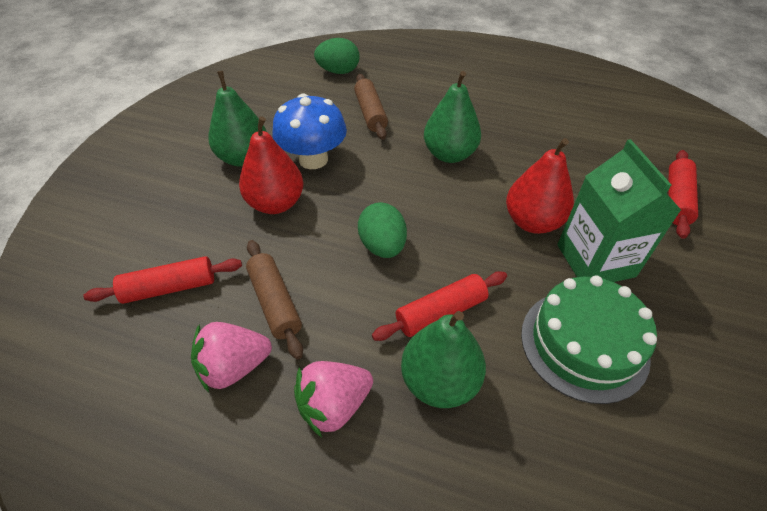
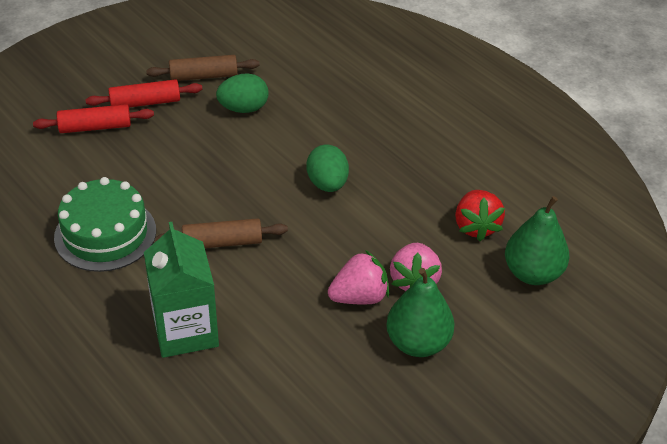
blue mushroom: [272,93,347,169] = 1 -> none = 0
green pear: [208,71,267,167] [401,311,486,408] [424,71,481,163] = 3 -> [386,268,454,357] [505,196,570,285] = 2
red pear: [239,116,303,214] [506,138,574,234] = 2 -> none = 0
red rolling pin: [83,256,242,304] [372,271,507,341] [668,150,698,239] = 3 -> [33,104,154,133] [85,79,202,107] = 2
red strawberry: none = 0 -> [455,190,505,241] = 1

